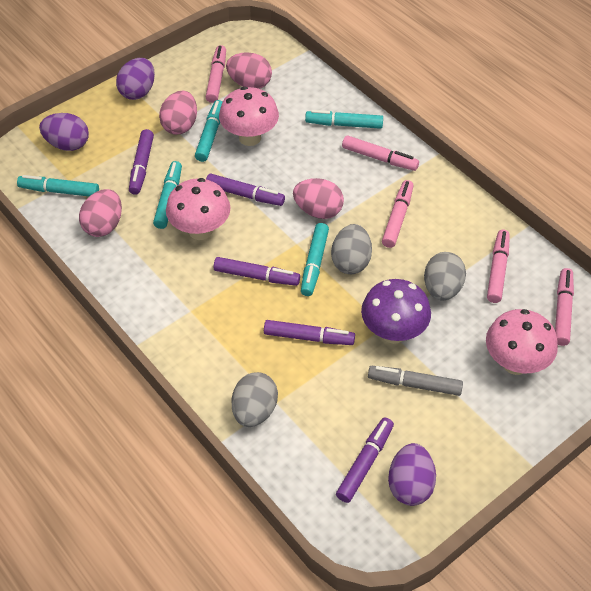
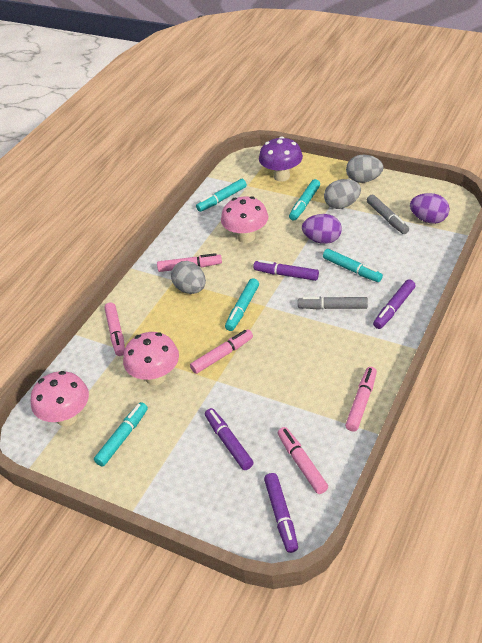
grey marker: [368,366,463,396] = 1 -> [298,297,368,310] [367,195,409,234] = 2
pink egg: [79,189,122,237] [159,91,197,135] [226,52,272,89] [293,178,344,219] = 4 -> none = 0
purple egg: [39,113,89,151] [116,58,155,100] [388,443,436,506] = 3 -> [302,214,342,244] [410,193,450,224] = 2
purple marker: [129,129,154,195] [206,173,285,206] [213,257,300,286] [264,320,355,345] [336,417,394,503] = 5 -> [205,408,254,470] [253,260,319,281] [264,473,298,553] [373,279,416,329] = 4

